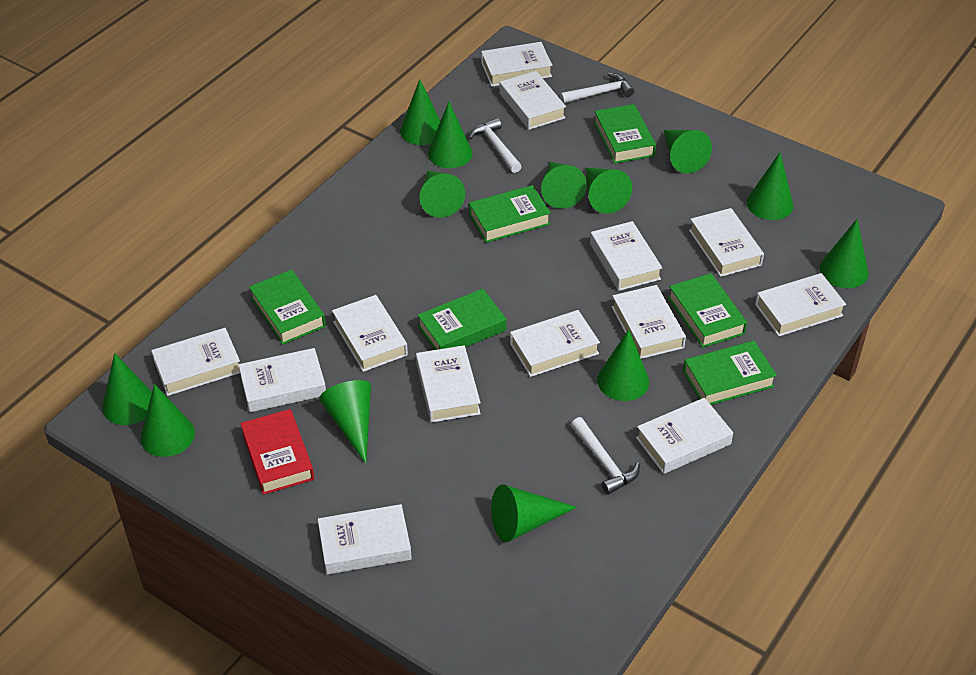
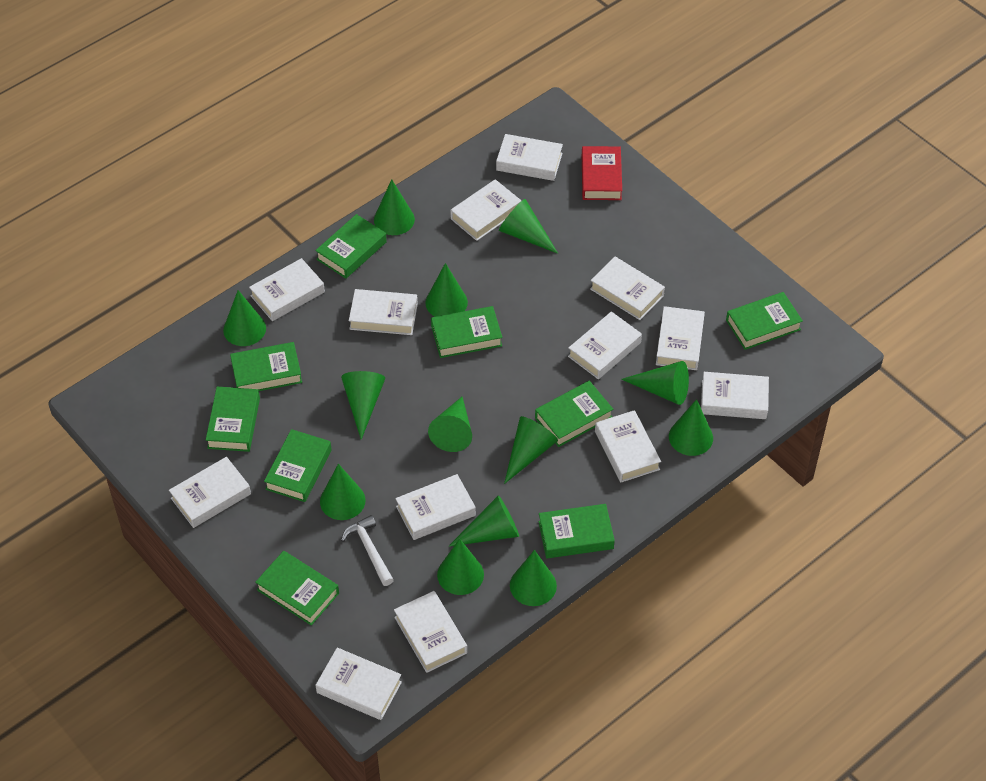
green book: [249,270,326,345] [417,289,506,350] [469,185,551,243] [594,104,656,164] [668,273,747,348] [683,341,777,405] = 6 -> [206,387,260,452] [230,342,302,391] [255,551,339,625] [264,429,332,502] [315,214,387,279] [431,306,502,358] [535,381,613,447] [538,504,615,558] [726,292,803,350] = 9
white hammer: [469,118,522,173] [560,73,634,103] [571,417,640,495] = 3 -> [341,515,394,586] = 1

